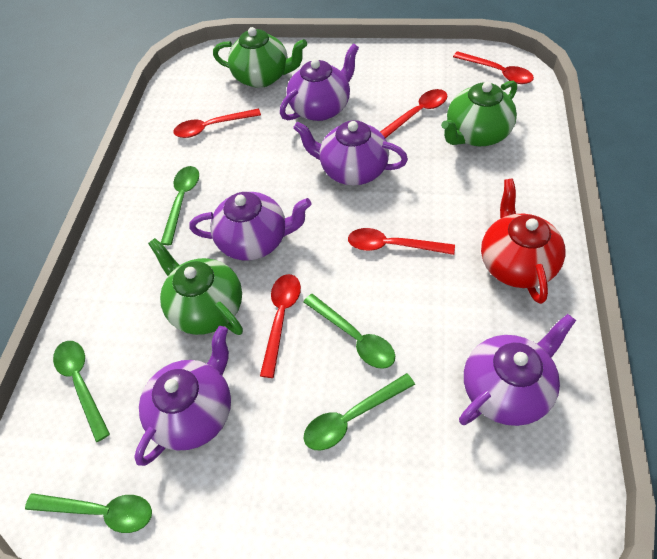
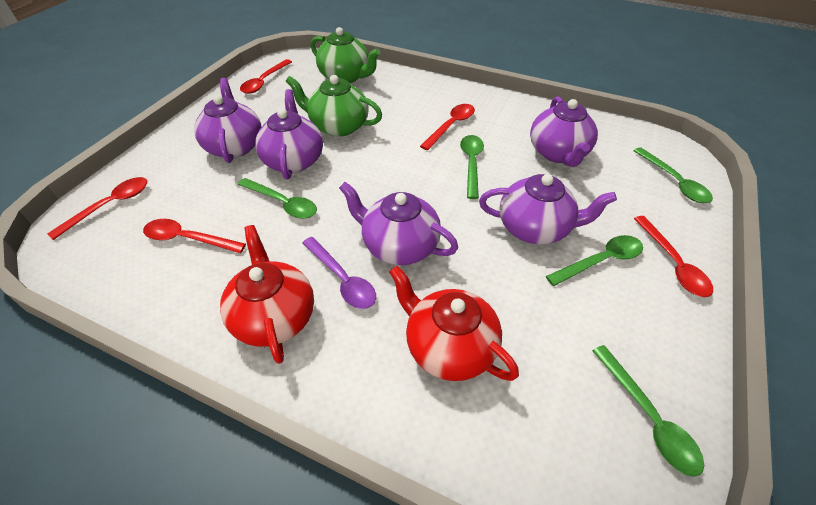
green teapot: [148,238,243,335] [213,27,307,88] [441,81,517,146] = 3 -> [286,75,382,137] [311,27,381,83] = 2
purple spoon: none = 0 -> [302,237,376,309] = 1
red teapot: [481,178,565,304] = 1 -> [220,225,314,364] [389,266,519,381] = 2

